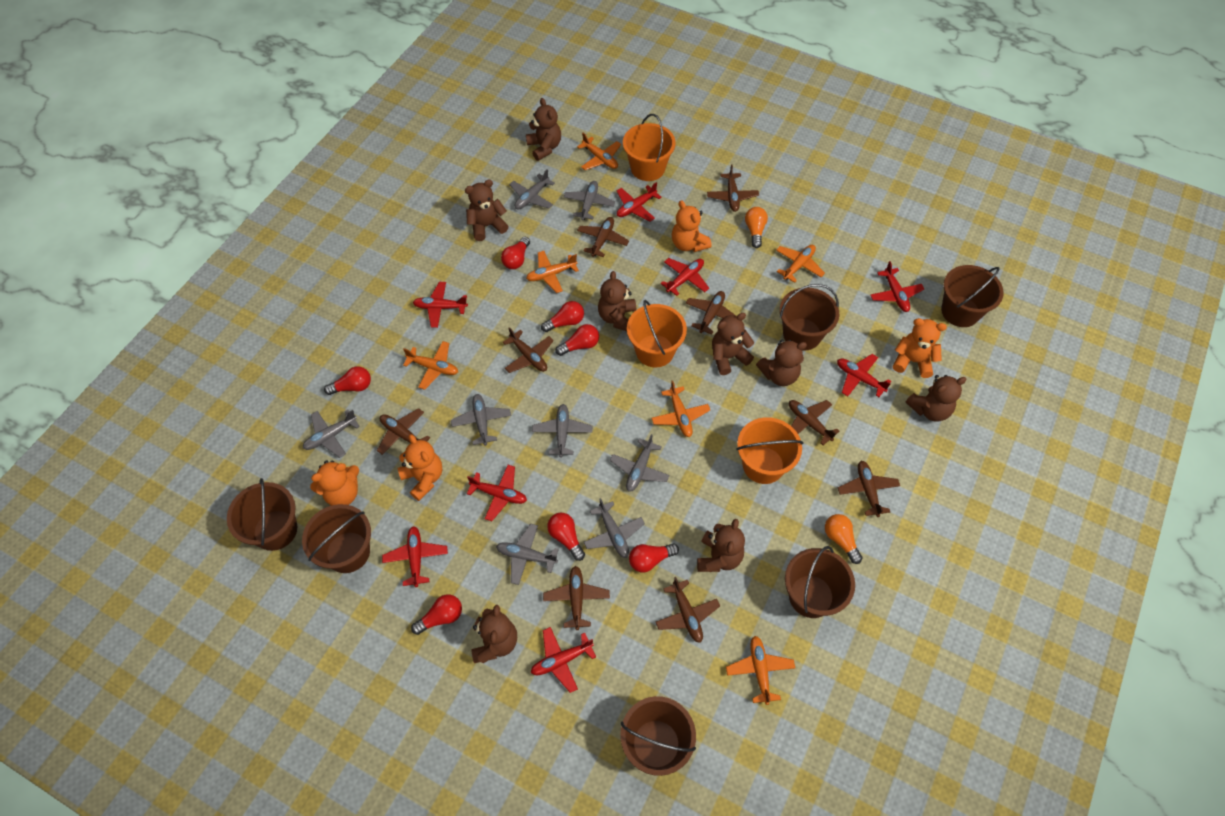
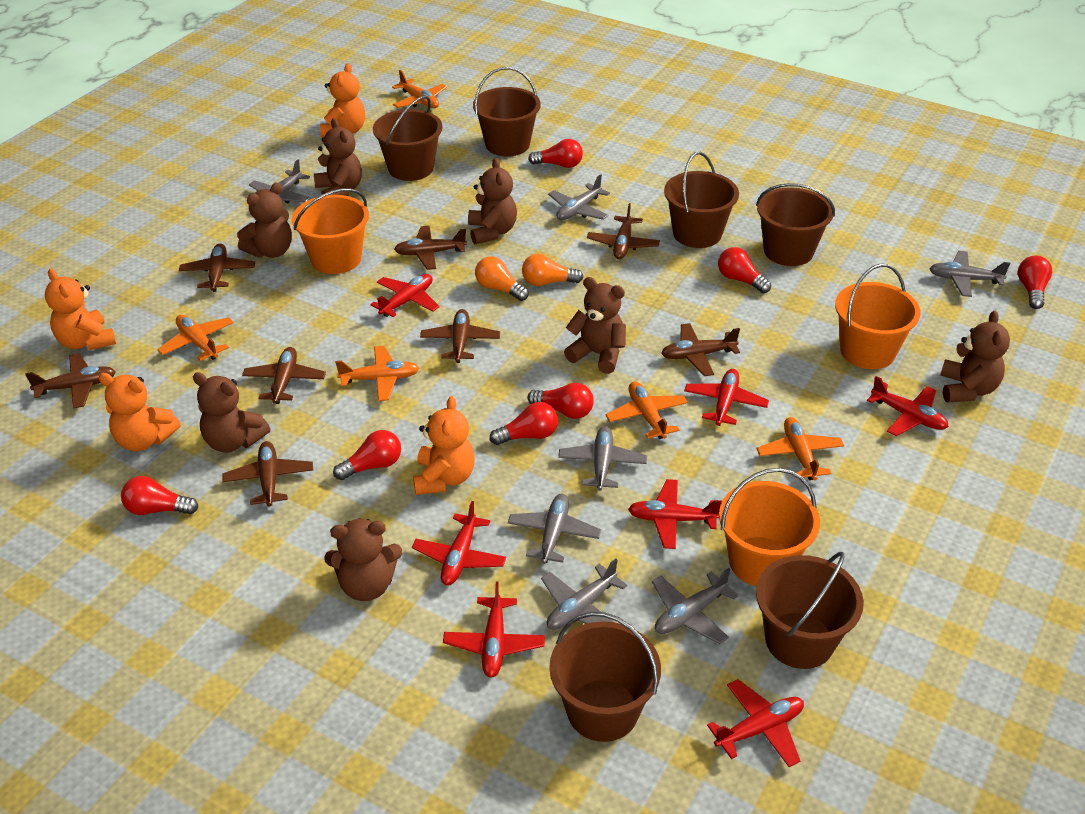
brown plane: [377,408,430,455] [503,327,554,373] [543,566,610,630] [577,217,629,257] [656,577,720,643] [686,291,736,335] [707,164,759,212] [789,400,840,445] [838,461,900,517] = 9 -> [25,353,116,409] [179,243,255,292] [222,441,313,507] [242,347,326,404] [394,226,467,270] [420,309,500,363] [587,203,660,259] [661,323,740,376] = 8
brown teddy bear: [465,180,509,241] [471,605,517,663] [526,98,561,161] [598,271,636,331] [697,519,745,572] [712,313,754,375] [756,339,807,386] [906,375,967,422] = 8 -> [193,372,270,453] [237,183,292,258] [314,118,362,196] [324,518,402,601] [468,158,517,245] [564,277,626,374] [940,311,1010,403] = 7
grey plane: [303,410,360,458] [451,394,511,446] [496,524,559,585] [509,169,555,209] [532,404,592,457] [564,181,615,220] [584,498,645,558] [610,434,670,492] = 8 -> [249,159,311,203] [508,494,601,564] [541,558,628,630] [548,174,610,220] [558,426,647,491] [652,568,739,644] [929,251,1010,297] = 7
orange plane: [403,341,458,390] [526,251,579,293] [577,133,621,170] [651,381,710,437] [726,636,795,705] [776,245,825,283] = 6 -> [157,315,234,361] [335,346,419,401] [392,70,447,108] [606,381,688,439] [756,417,844,480] = 5
red plane: [382,526,448,587] [413,282,468,328] [467,465,527,521] [531,627,596,693] [617,182,662,222] [660,258,709,296] [837,354,891,397] [870,261,924,312] = 8 -> [370,274,439,317] [412,501,506,586] [443,582,545,678] [628,479,722,549] [684,369,769,426] [707,679,804,767] [867,376,949,436] = 7

